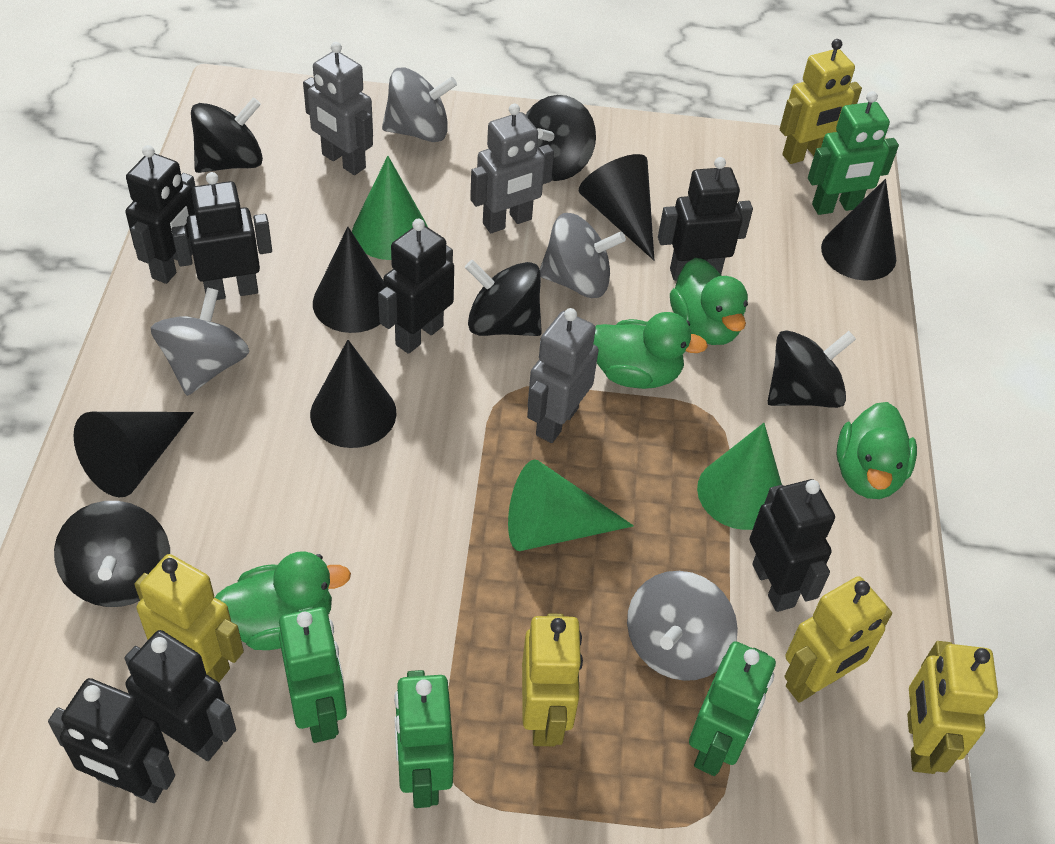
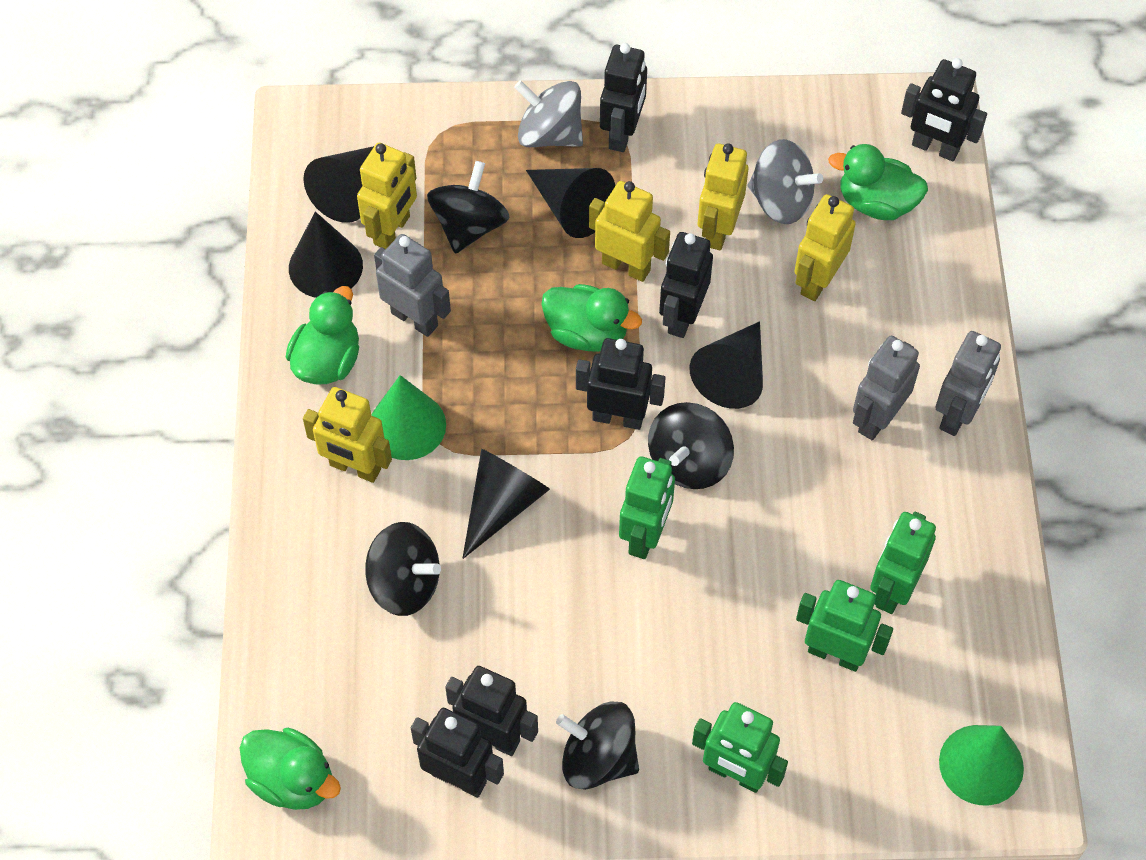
black robot: [48,678,175,803] [124,630,236,761] [125,145,195,284] [172,172,272,300] [378,219,454,354] [658,157,753,281] [749,479,835,612] = 7 -> [411,708,504,798] [445,666,538,756] [576,338,666,430] [600,43,647,152] [659,232,713,338] [901,58,987,161] = 6
black spinning top: [54,501,170,607] [191,97,263,173] [465,260,542,336] [526,95,596,181] [768,330,856,408] = 5 -> [365,522,441,616] [427,161,510,254] [556,702,639,790] [648,402,734,489] = 4
green cone: [352,156,428,260] [508,459,634,551] [697,423,782,530] = 3 -> [371,375,446,460] [939,725,1024,805] = 2
grey spinning top: [151,287,249,396] [382,68,457,142] [540,213,626,298] [627,571,738,681] = 4 -> [514,80,583,147] [747,139,823,224] = 2

